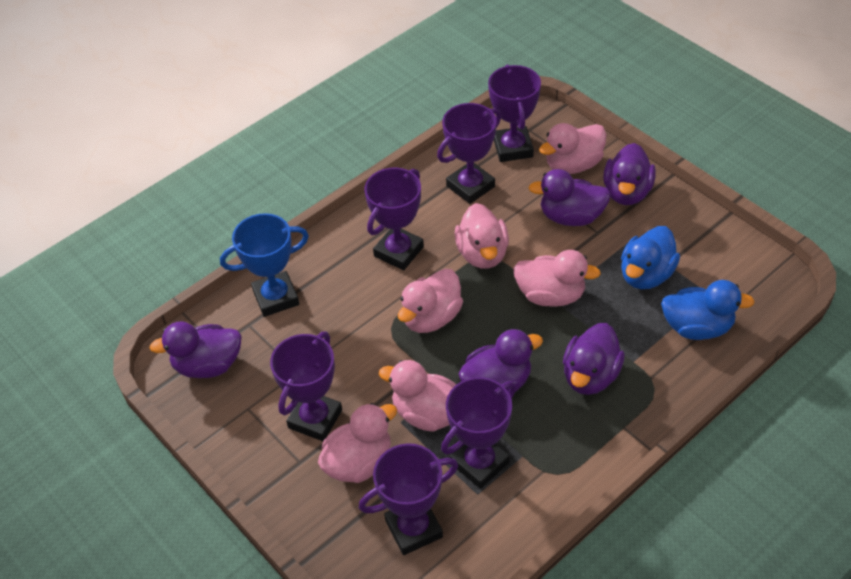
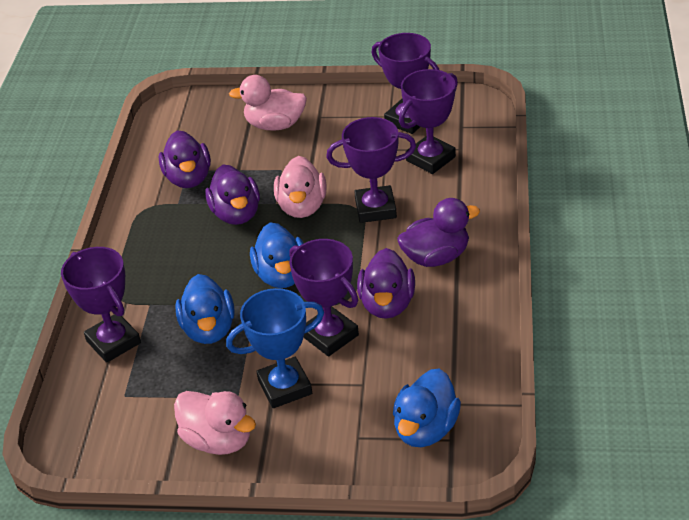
blue duck: [621,226,680,289] [661,280,755,340] = 2 -> [175,274,235,344] [250,222,304,288] [393,369,461,447] = 3
pink duck: [318,403,397,483] [379,360,456,432] [398,269,463,333] [455,203,509,269] [513,250,601,307] [539,123,606,174] = 6 -> [174,391,256,455] [229,75,307,131] [274,156,327,218] = 3
purple duck: [149,321,242,378] [458,329,543,392] [528,169,611,226] [563,323,625,395] [603,143,656,205] = 5 -> [159,130,211,188] [205,165,260,225] [357,248,415,319] [397,198,480,267] = 4
purple trophy: [270,331,342,441] [359,443,458,555] [364,168,424,270] [437,103,501,204] [441,377,516,489] [488,64,541,162] = 6 -> [61,247,141,363] [289,239,359,357] [326,117,416,223] [371,33,439,134] [399,69,458,174] = 5

